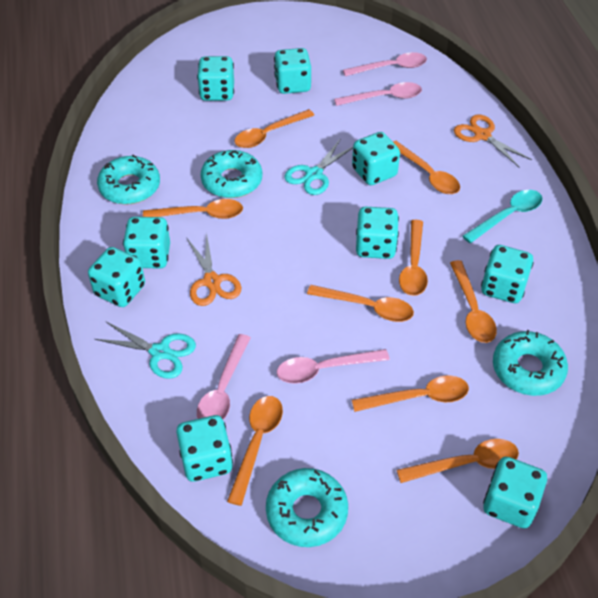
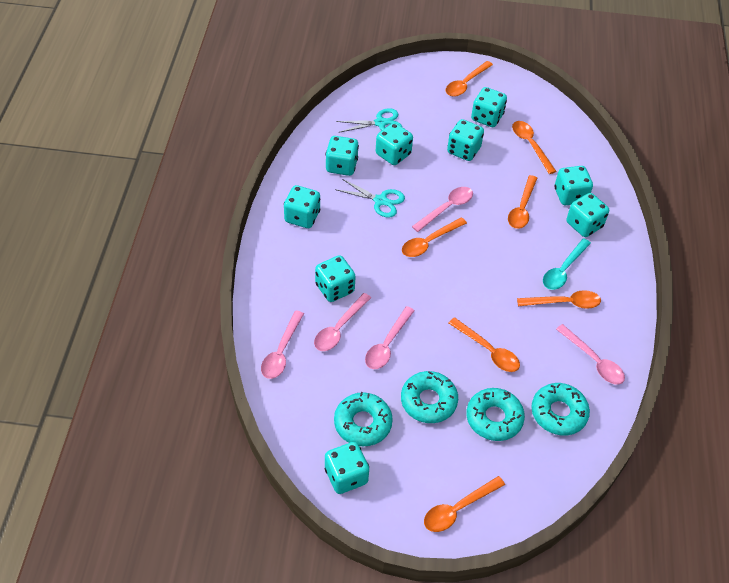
orange scissors: [187,232,241,306] [454,114,532,167] = 2 -> none = 0
orange spoon: [143,199,243,219] [227,396,283,506] [235,109,314,148] [307,285,414,322] [352,375,469,412] [393,141,460,194] [397,439,519,483] [399,220,428,296] [450,260,497,343] = 9 -> [402,217,467,257] [424,476,505,532] [446,61,493,97] [449,317,520,372] [508,175,537,229] [512,121,556,174] [517,290,601,309] = 7
pink spoon: [197,334,251,420] [277,349,390,384] [334,82,422,106] [343,52,427,76] = 4 -> [261,310,304,379] [314,293,371,351] [365,306,415,369] [412,187,473,232] [556,324,625,385] = 5

